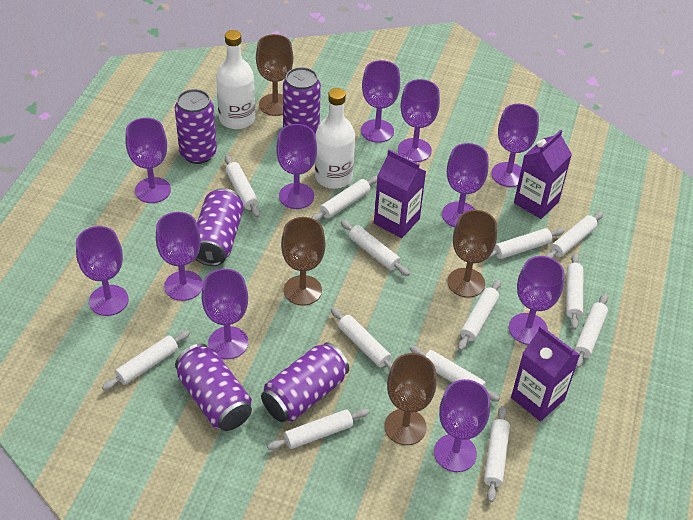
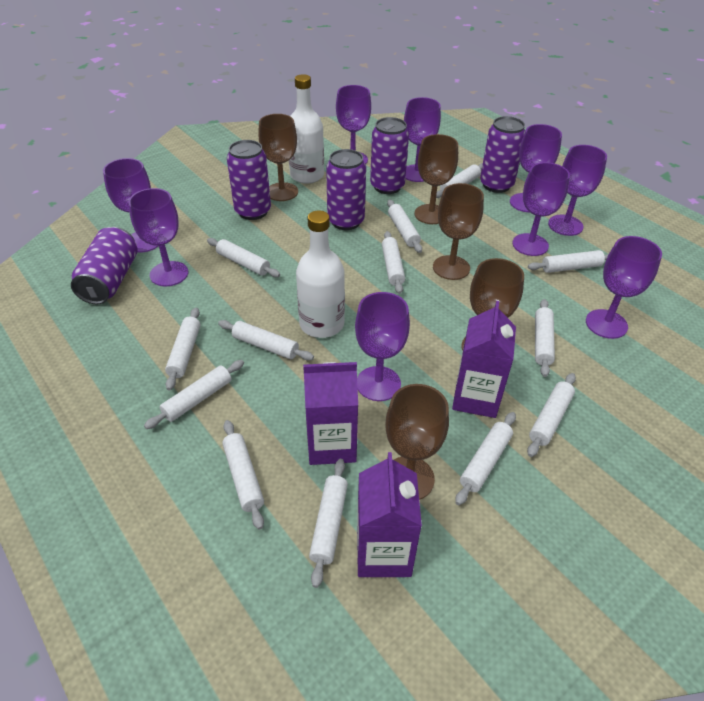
brown goblet: [256,34,293,116] [281,217,326,306] [384,353,437,445] [447,210,497,298] = 4 -> [258,114,298,201] [385,384,449,500] [414,134,458,224] [433,183,484,280] [461,258,524,351] = 5
purple goblet: [76,226,129,316] [125,118,171,203] [156,212,203,301] [202,269,248,359] [276,124,317,209] [361,60,400,143] [398,79,440,162] [434,379,490,472] [442,143,489,227] [491,104,539,187] [509,256,564,345] = 11 -> [103,158,158,253] [128,188,188,286] [336,85,371,164] [355,292,410,401] [404,97,441,182] [510,124,562,212] [512,162,570,256] [548,145,607,236] [586,236,662,339] = 9

